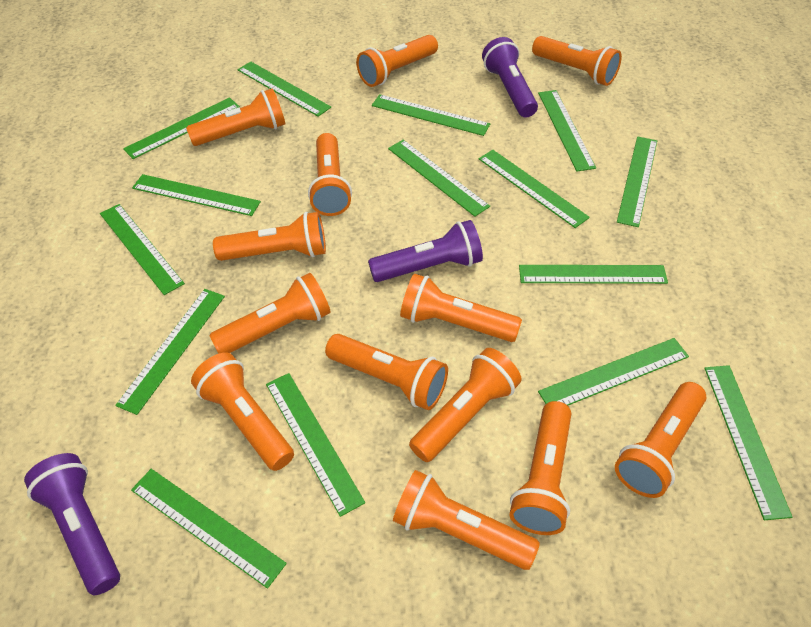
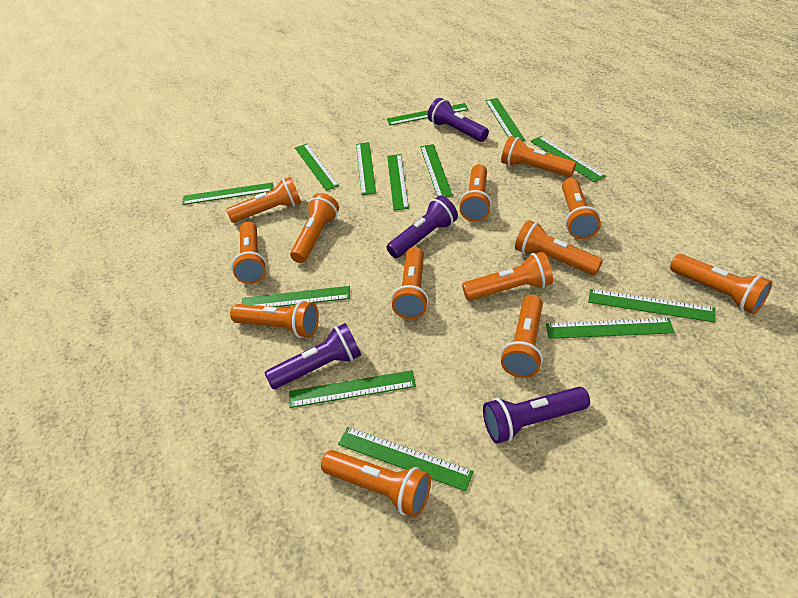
green ruler: [100,204,185,295] [115,289,225,415] [123,97,240,159] [131,469,287,589] [132,174,261,216] [238,61,331,117] [266,373,365,517] [372,94,490,136] [388,140,490,217] [479,150,590,228] [519,265,668,284] [538,90,596,171] [538,338,689,406] [617,136,657,227] [704,365,792,520] = 15 -> [182,183,273,205] [242,286,350,307] [289,370,416,408] [295,144,339,191] [338,427,474,491] [356,142,376,195] [387,103,469,126] [387,154,409,211] [420,144,453,197] [485,98,525,141] [530,136,606,182] [546,318,675,339] [588,289,716,323] = 13
purple flashlight: [24,453,120,595] [368,220,483,282] [482,37,538,118] = 3 -> [265,323,361,389] [387,196,458,258] [428,98,489,142] [483,387,590,444] = 4

